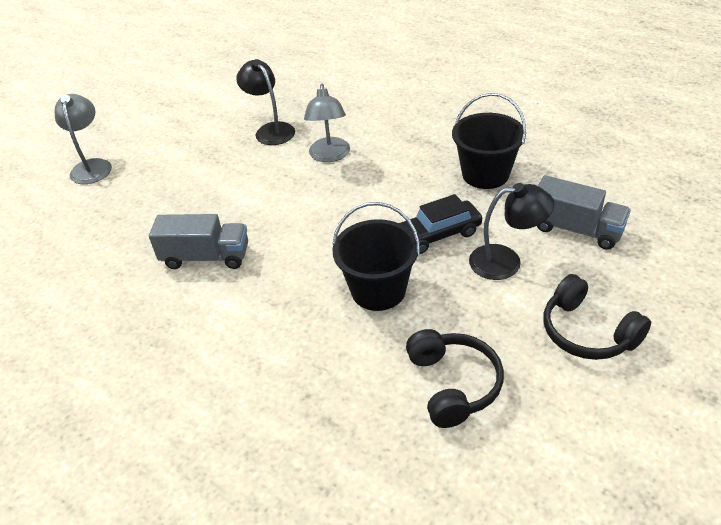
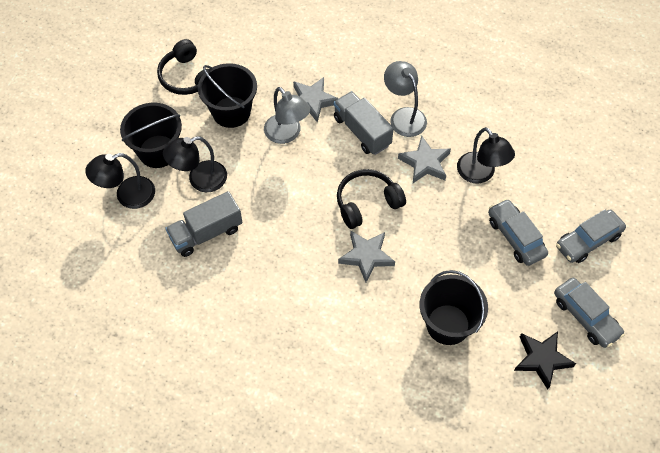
black bucket: [332,202,420,311] [452,93,526,189] = 2 -> [120,103,182,168] [198,63,257,128] [419,270,488,345] = 3
black car: [400,194,482,254] = 1 -> none = 0
black lamp: [236,59,295,145] [469,183,554,280] = 2 -> [85,153,155,209] [163,136,227,192] [457,127,515,184] = 3
black star: none = 0 -> [514,331,576,390] = 1
grey car: none = 0 -> [488,199,548,266] [554,278,625,348] [556,209,626,263] = 3
grey star: none = 0 -> [293,77,339,122] [338,231,395,283] [398,136,451,183] = 3

